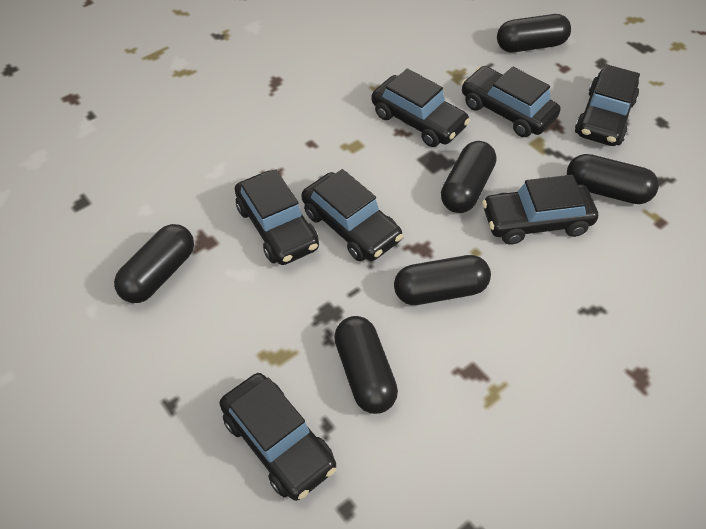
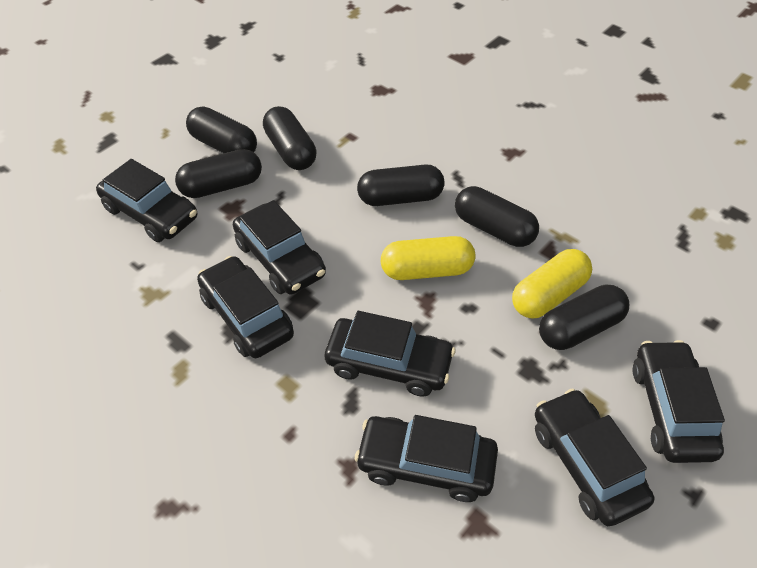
yellow capsule: none = 0 -> [381,236,475,280] [512,249,592,318] = 2

